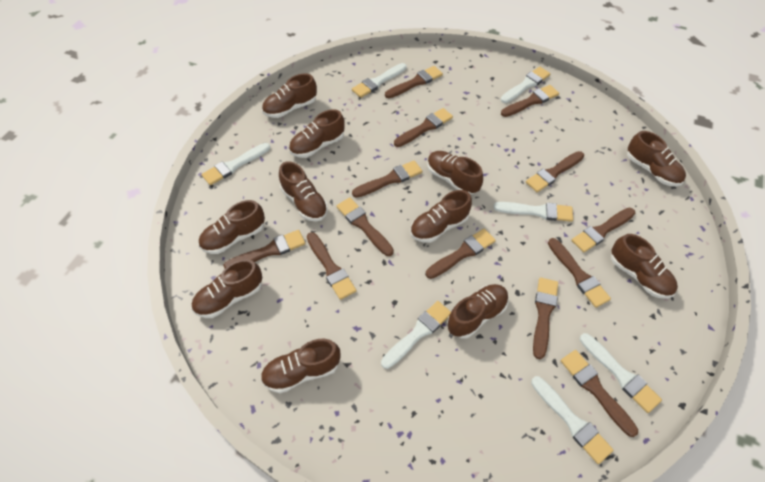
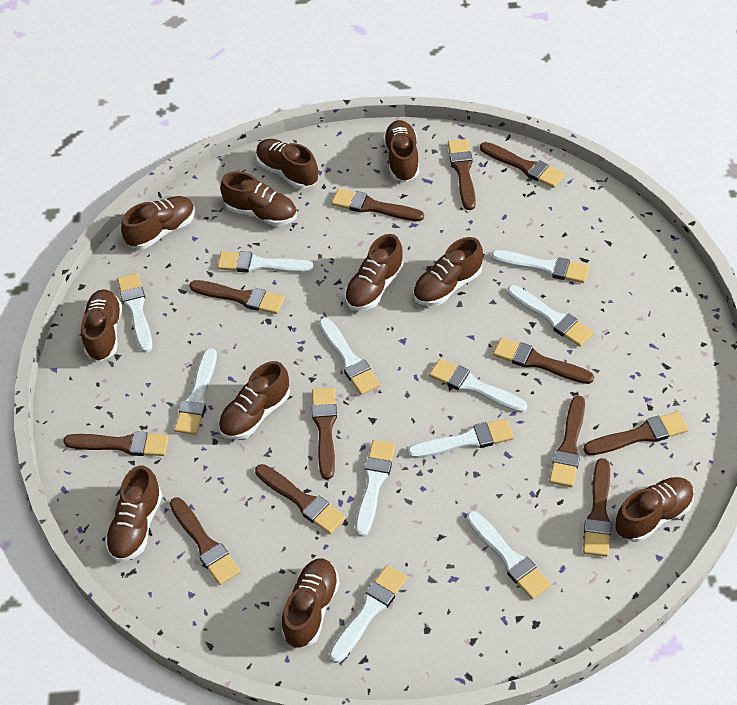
brown brush: [223,230,305,268] [307,232,356,300] [337,197,394,256] [352,160,422,198] [385,66,443,98] [394,108,453,147] [426,229,496,279] [501,85,559,117] [526,151,584,192] [533,277,558,359] [548,238,611,308] [561,350,638,437] [571,208,635,253] = 13 -> [63,431,169,456] [170,497,240,585] [189,280,285,314] [255,464,346,534] [312,387,337,480] [332,189,424,221] [448,139,476,210] [480,142,565,188] [493,337,594,384] [549,395,585,487] [583,411,688,455] [583,458,612,557] = 12
white brush: [201,143,270,185] [352,63,407,98] [381,301,451,369] [494,202,573,222] [501,67,551,103] [531,376,614,464] [580,333,662,413] = 7 -> [117,273,152,353] [174,348,217,435] [217,251,314,273] [319,318,380,395] [329,565,407,663] [355,440,396,537] [408,419,514,458] [429,359,527,413] [466,511,551,599] [491,250,589,283] [507,285,594,347] = 11

